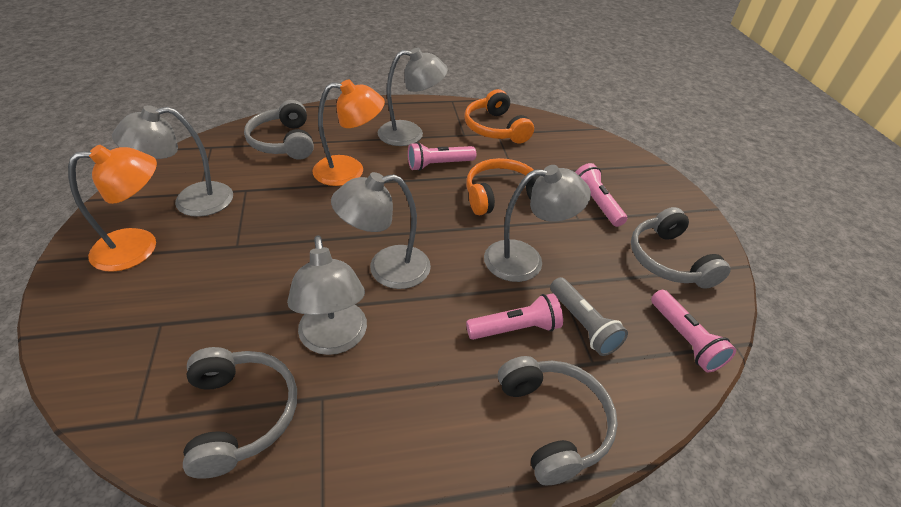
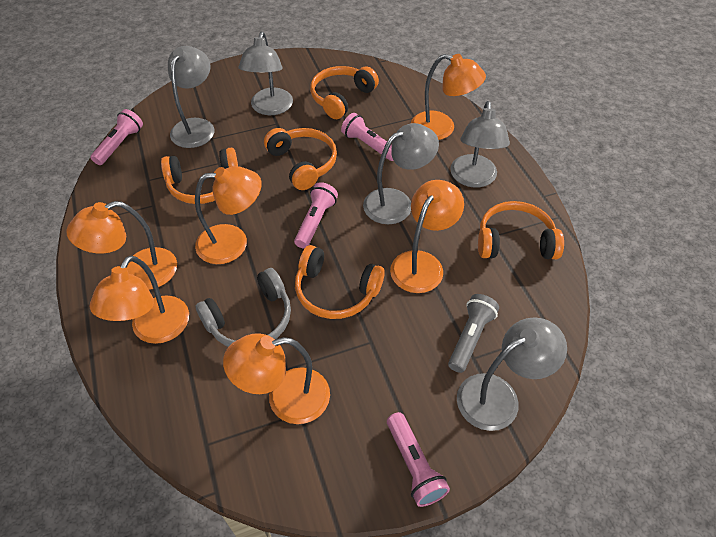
grey headphones: [183,347,297,479] [244,100,314,160] [498,356,618,485] [631,207,731,289] = 4 -> [195,268,291,347] = 1
orange headphones: [464,89,534,144] [466,158,539,215] = 2 -> [161,148,238,204] [264,128,337,190] [295,245,385,319] [310,66,379,119] [478,201,564,259] = 5
orange lamp: [68,145,157,272] [313,79,385,186] = 2 -> [66,201,177,290] [90,255,189,344] [195,166,262,264] [223,333,330,424] [390,180,464,293] [411,54,486,140] = 6

